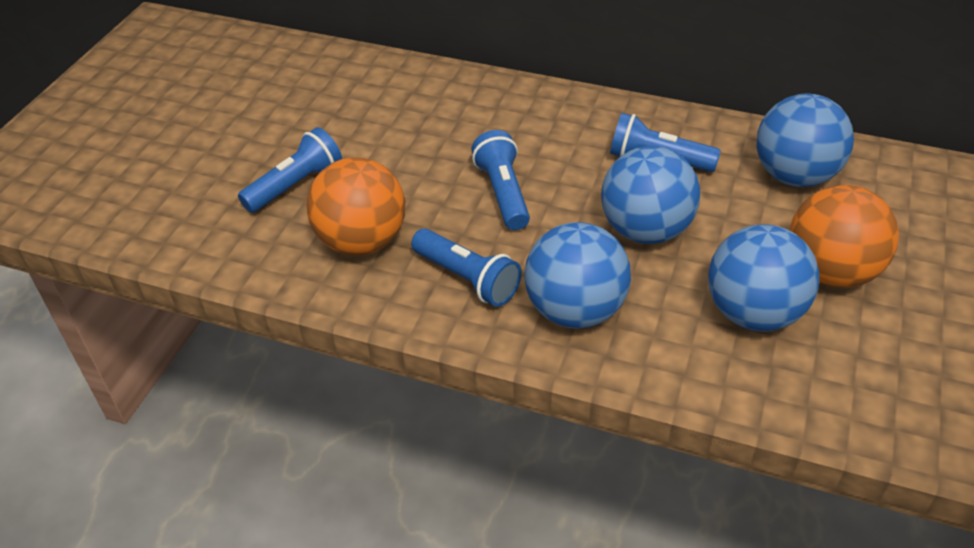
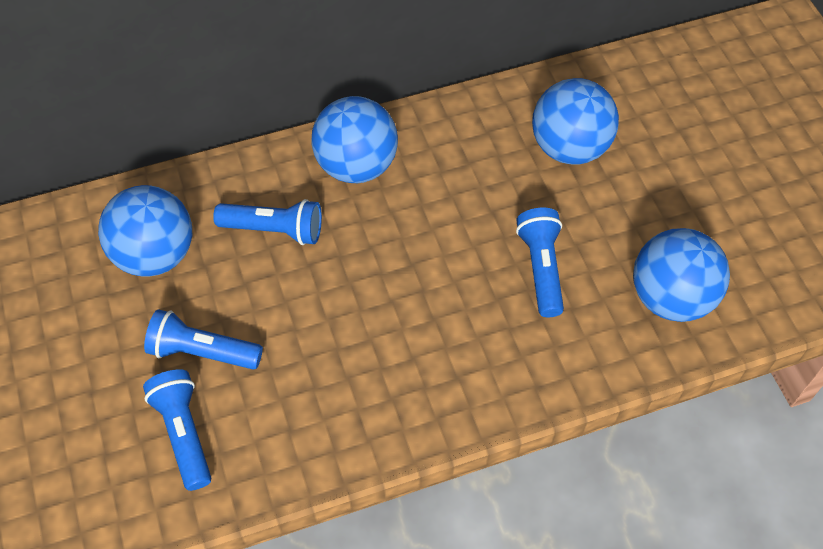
orange ball: [306,157,405,256] [790,185,899,288] = 2 -> none = 0

